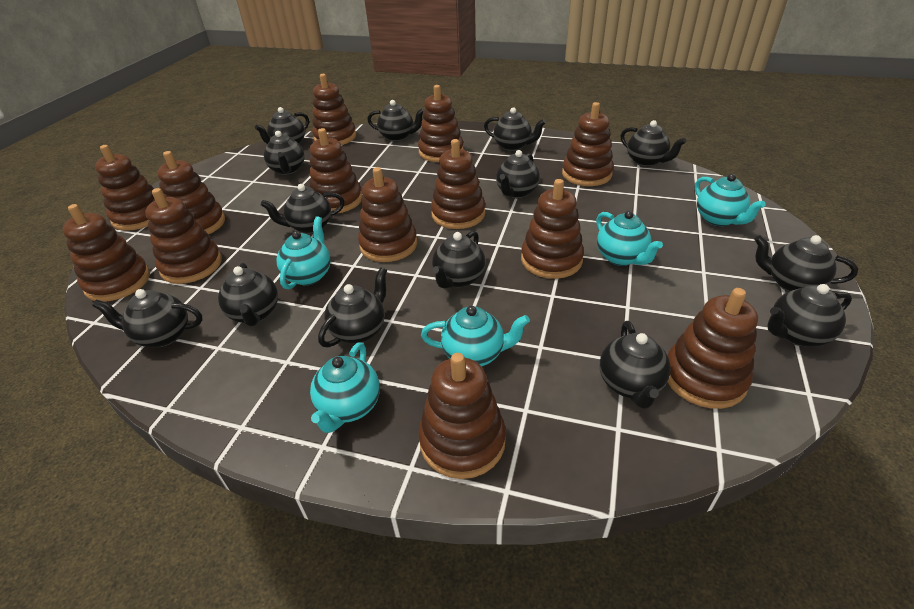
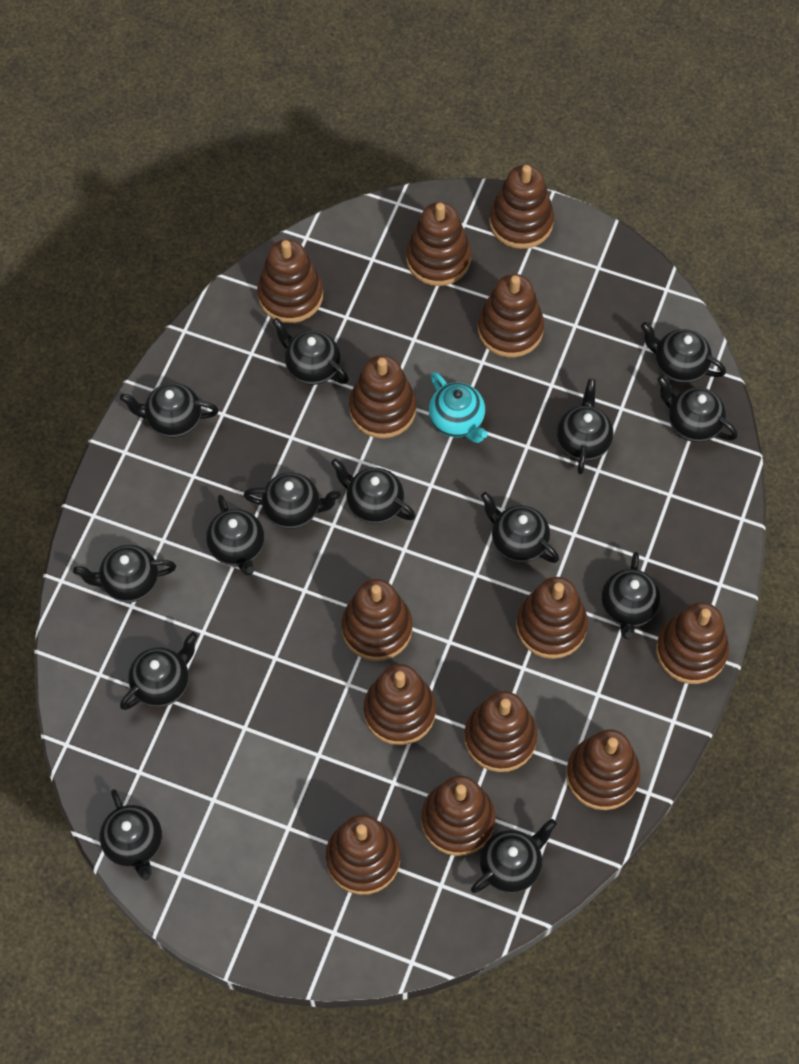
turquoise teapot: [277,216,331,289] [310,342,380,433] [421,306,530,366] [596,211,663,266] [695,174,766,226] = 5 -> [429,372,488,443] = 1

